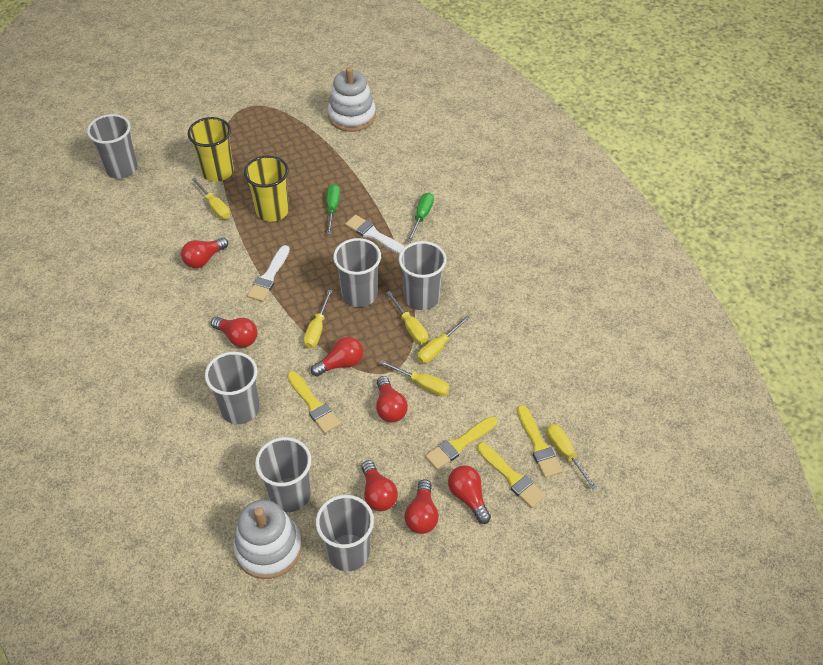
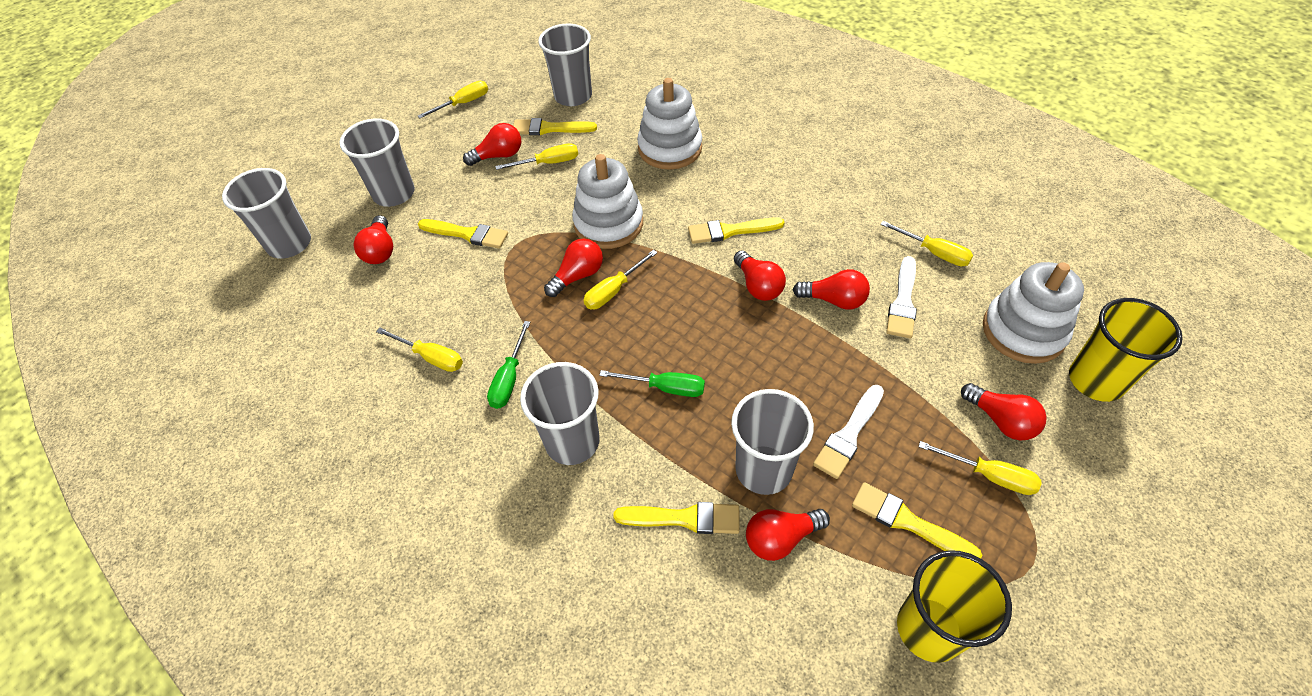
grey cup: [87,114,137,179] [205,352,260,424] [255,437,311,512] [316,495,374,571] [333,238,381,307] [399,241,447,310] = 6 -> [222,168,311,259] [339,118,415,207] [520,362,600,465] [538,23,592,106] [731,389,814,495] = 5
white stacking toy: [233,500,302,579] [328,67,376,132] = 2 -> [572,154,643,249] [637,78,702,170] [983,262,1084,364] = 3
yellow brush: [287,371,340,433] [425,416,497,470] [477,443,545,508] [517,405,563,478] = 4 -> [418,219,508,249] [513,118,597,135] [613,502,740,534] [688,217,785,244] [852,482,982,558] = 5

